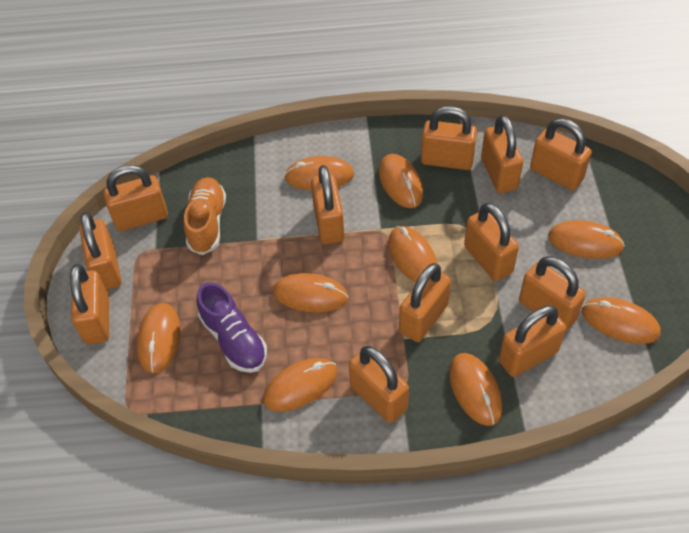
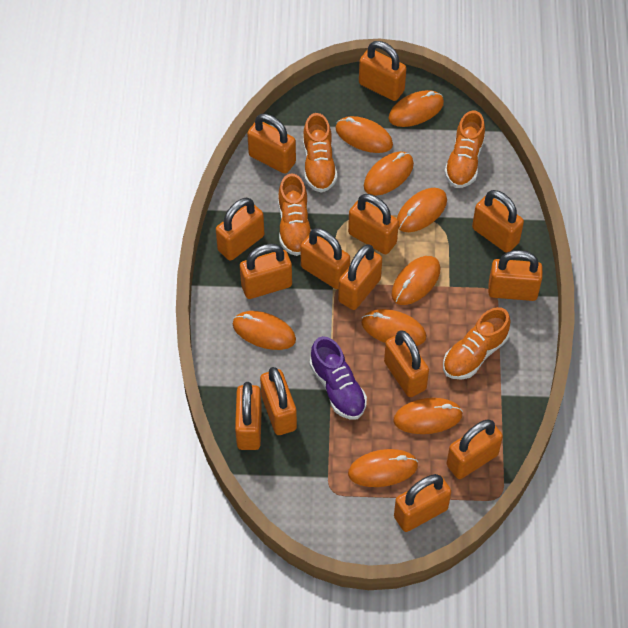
orange padlock: [70,264,109,344] [79,212,121,290] [104,165,168,231] [311,165,344,244] [349,346,409,423] [399,263,451,342] [421,106,477,170] [464,203,519,281] [481,115,523,193] [499,305,566,377] [519,256,586,331] [530,118,592,190] = 12 -> [216,198,264,261] [235,382,262,450] [240,243,292,299] [247,114,296,174] [260,367,297,435] [300,228,350,289] [338,244,382,310] [348,194,399,254] [359,41,407,101] [384,331,429,397] [394,474,451,532] [446,419,503,479] [472,190,524,253] [488,250,543,301] = 14
orange shoe: [184,177,226,255] = 1 -> [278,173,311,256] [303,113,337,193] [443,307,511,380] [444,111,485,188] = 4

